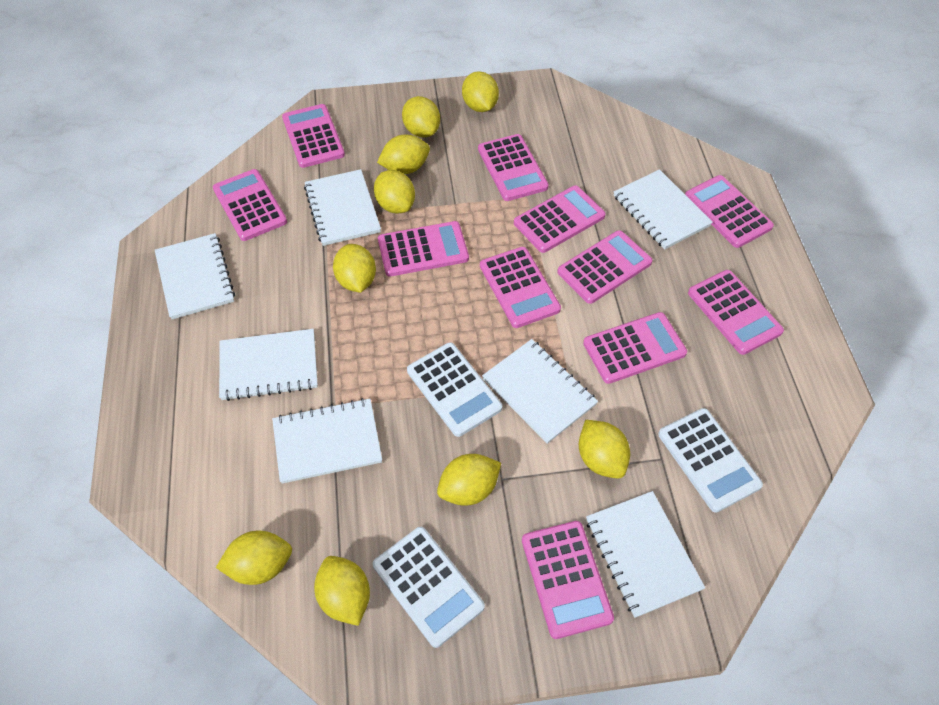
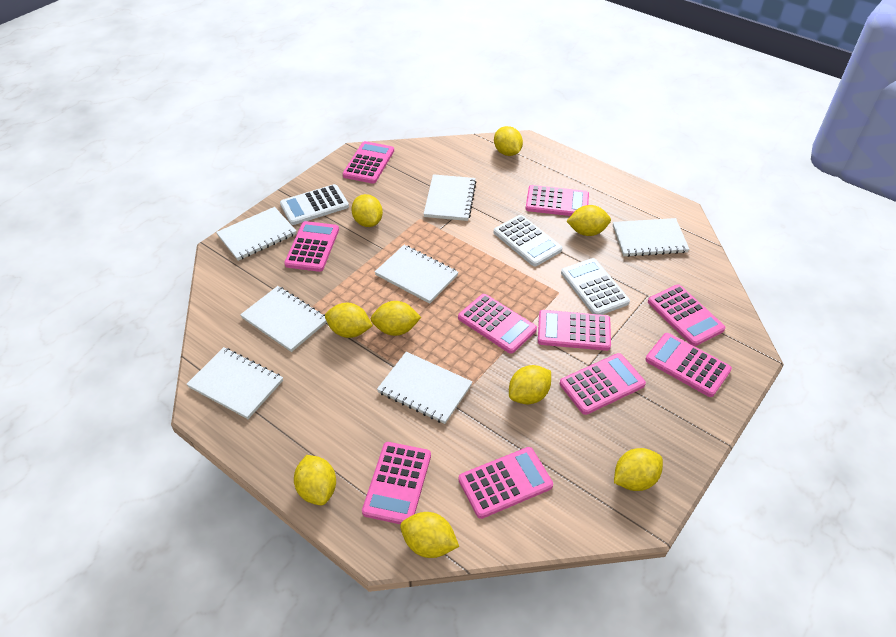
pink calculator: [213,169,287,241] [282,104,345,168] [378,221,469,277] [478,134,549,201] [480,247,561,328] [514,186,606,253] [522,521,614,639] [558,230,652,304] [583,312,687,384] [685,175,774,248] [688,270,784,355] = 11 -> [284,221,339,272] [343,141,394,183] [362,442,431,524] [458,294,537,354] [459,447,553,519] [526,185,589,216] [538,310,611,351] [560,353,646,415] [645,333,732,397] [648,284,726,346] = 10

